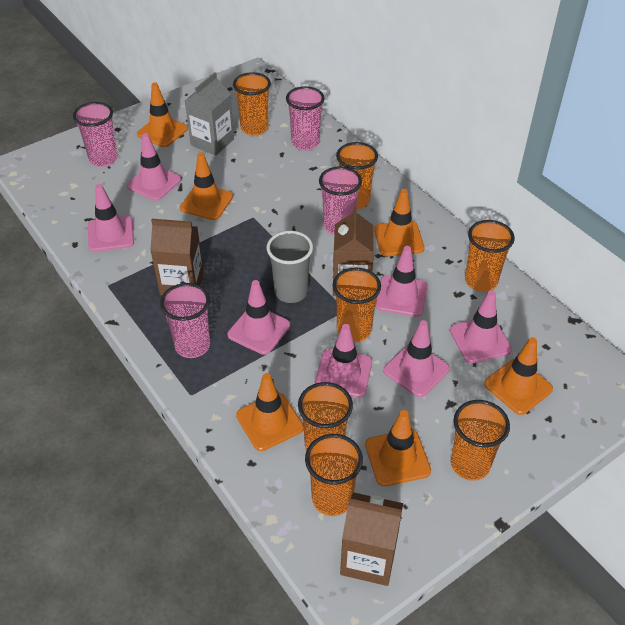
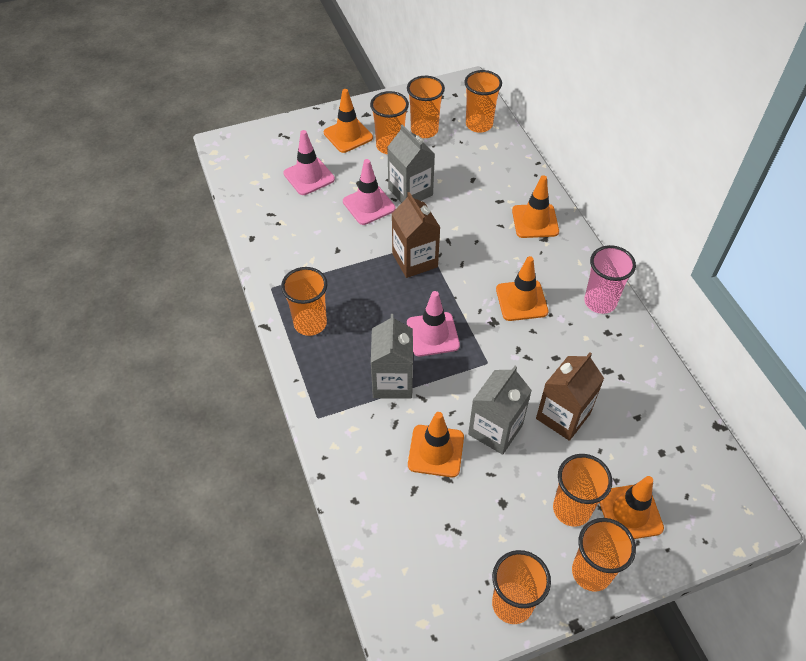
brown carton: [150,219,204,295] [333,207,374,296] [340,492,403,586] = 3 -> [391,192,441,278] [536,352,604,441] = 2
grey carton: [185,72,234,155] = 1 -> [371,314,413,399] [387,124,435,203] [468,366,532,455] = 3
grey cup: [267,231,313,303] = 1 -> none = 0
orange traffic cone: [137,82,188,147] [180,152,233,220] [236,373,304,451] [365,410,431,487] [374,189,424,256] [484,337,553,415] = 6 -> [324,89,373,153] [408,412,464,477] [496,256,548,321] [512,175,559,238] [599,476,664,539] = 5
pink cup: [73,102,118,167] [160,283,210,358] [286,86,325,151] [319,166,362,234] = 4 -> [584,245,636,314] = 1
pink traffic cone: [88,184,134,252] [127,133,181,201] [228,280,290,355] [315,324,372,398] [375,246,428,317] [383,320,450,397] [450,290,512,363] = 7 -> [283,130,335,195] [343,159,395,225] [407,291,460,357] = 3

